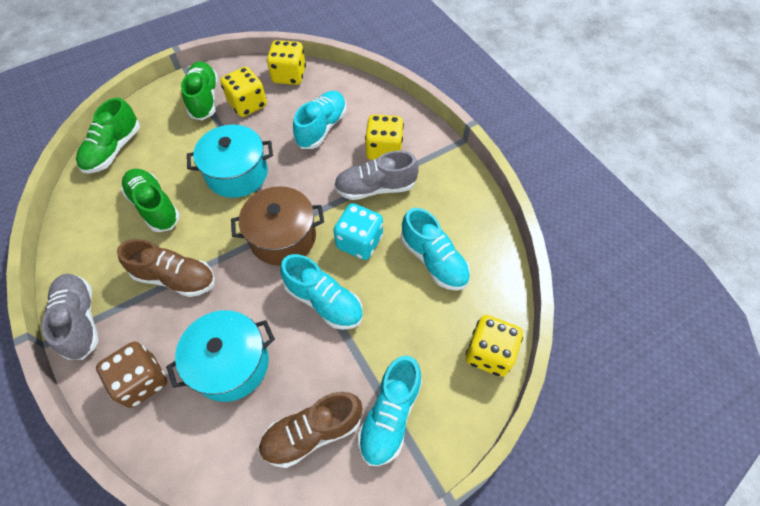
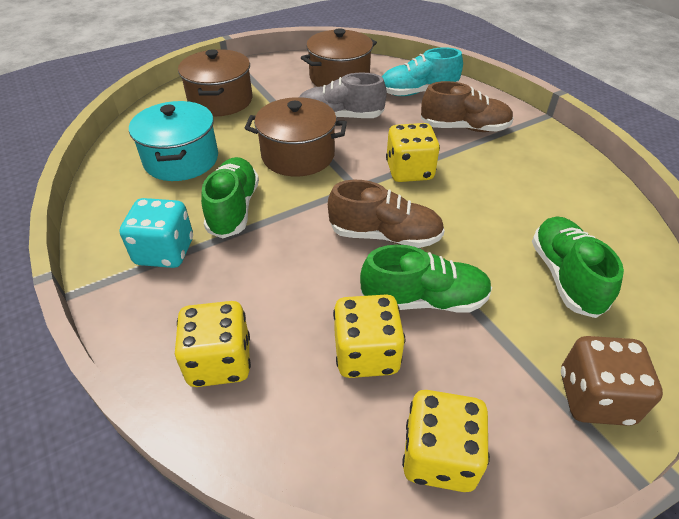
brown pot: [231,186,324,266] = 1 -> [178,49,252,116] [244,97,347,176] [301,28,377,87] = 3
grey shoe: [42,274,99,360] [334,151,419,200] = 2 -> [299,73,387,118] = 1
turquoise pot: [166,310,275,402] [187,125,273,198] = 2 -> [129,101,218,181] = 1
turquoise shoe: [280,254,363,330] [293,91,347,149] [358,356,422,466] [401,208,470,291] = 4 -> [382,47,463,96] = 1

